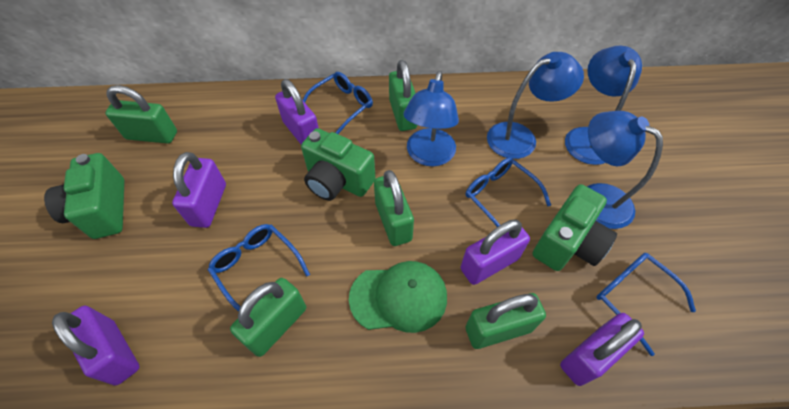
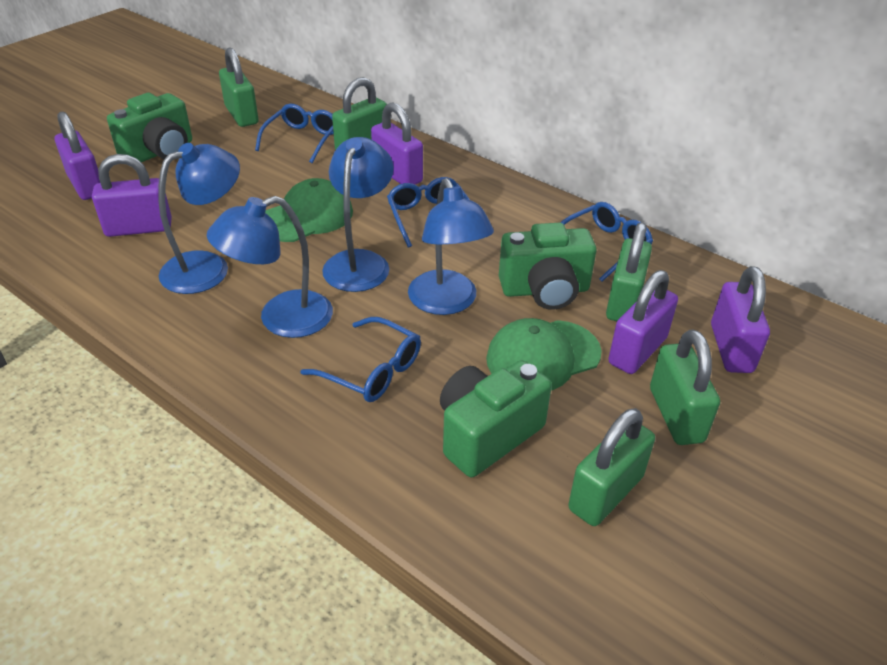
green cap: [349,261,447,333] = 1 -> [265,178,353,242] [486,318,602,390] = 2

